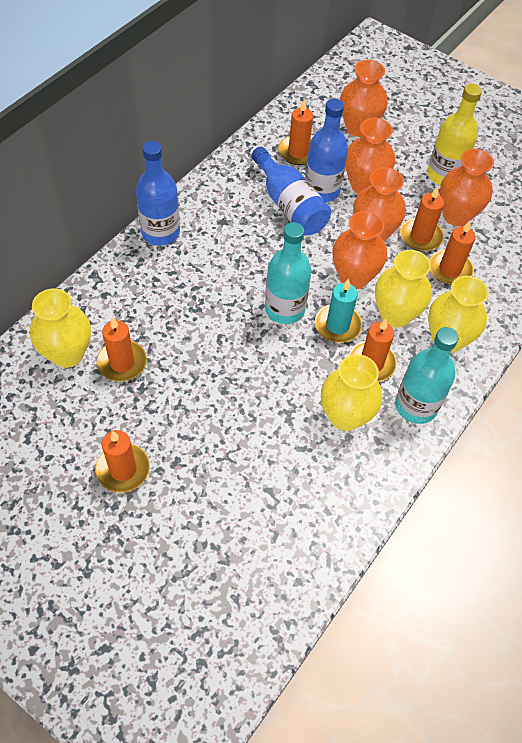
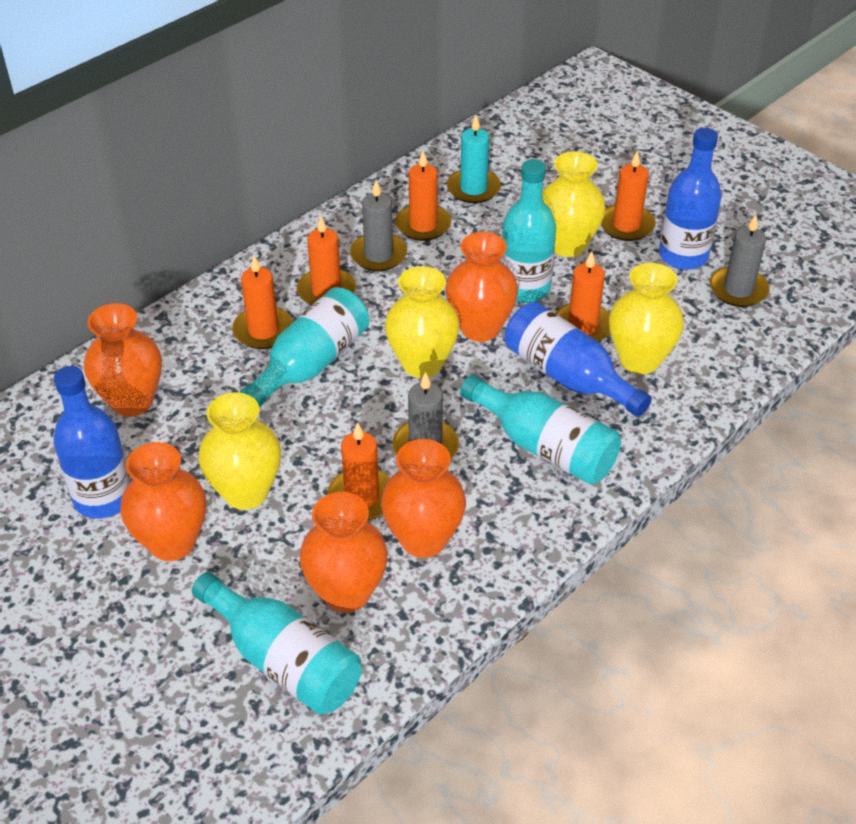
grey candle: none = 0 -> [350,180,407,271] [392,372,459,459] [710,215,770,307] = 3
turquoise bottle: [265,222,311,324] [395,327,459,424] = 2 -> [192,572,362,714] [239,287,369,408] [460,375,621,484] [500,159,556,303] = 4
yellow bottle: [427,84,482,186] = 1 -> none = 0

